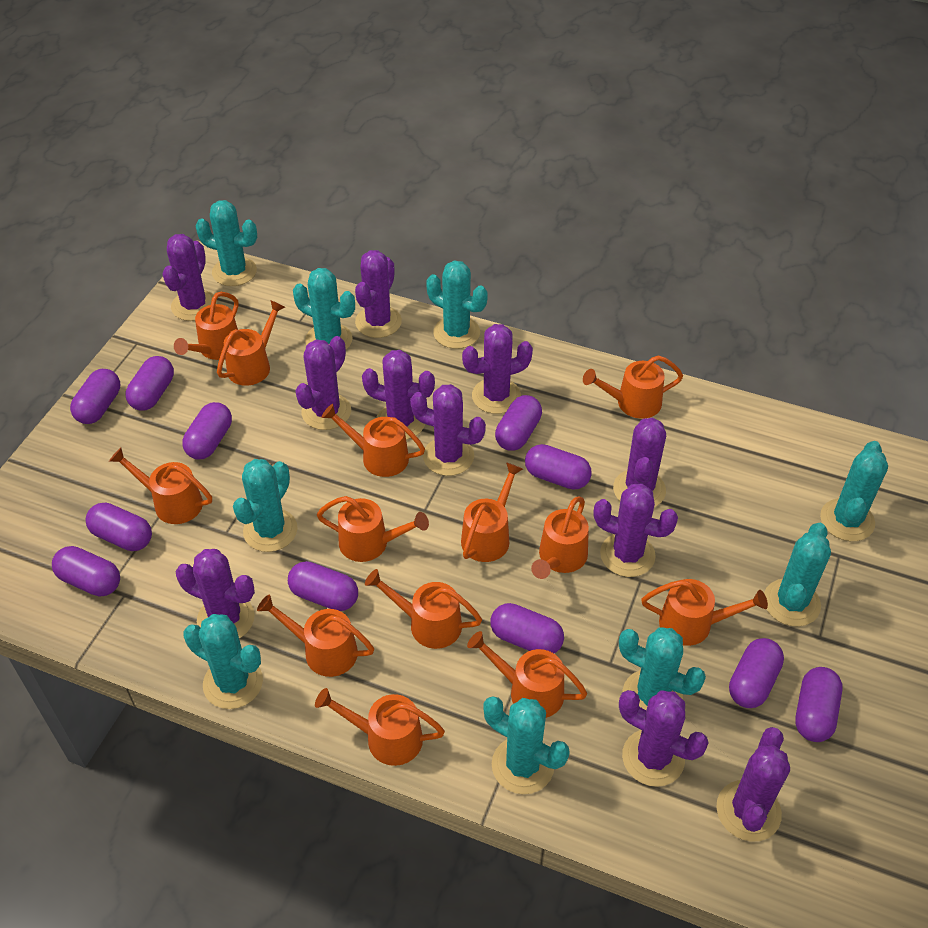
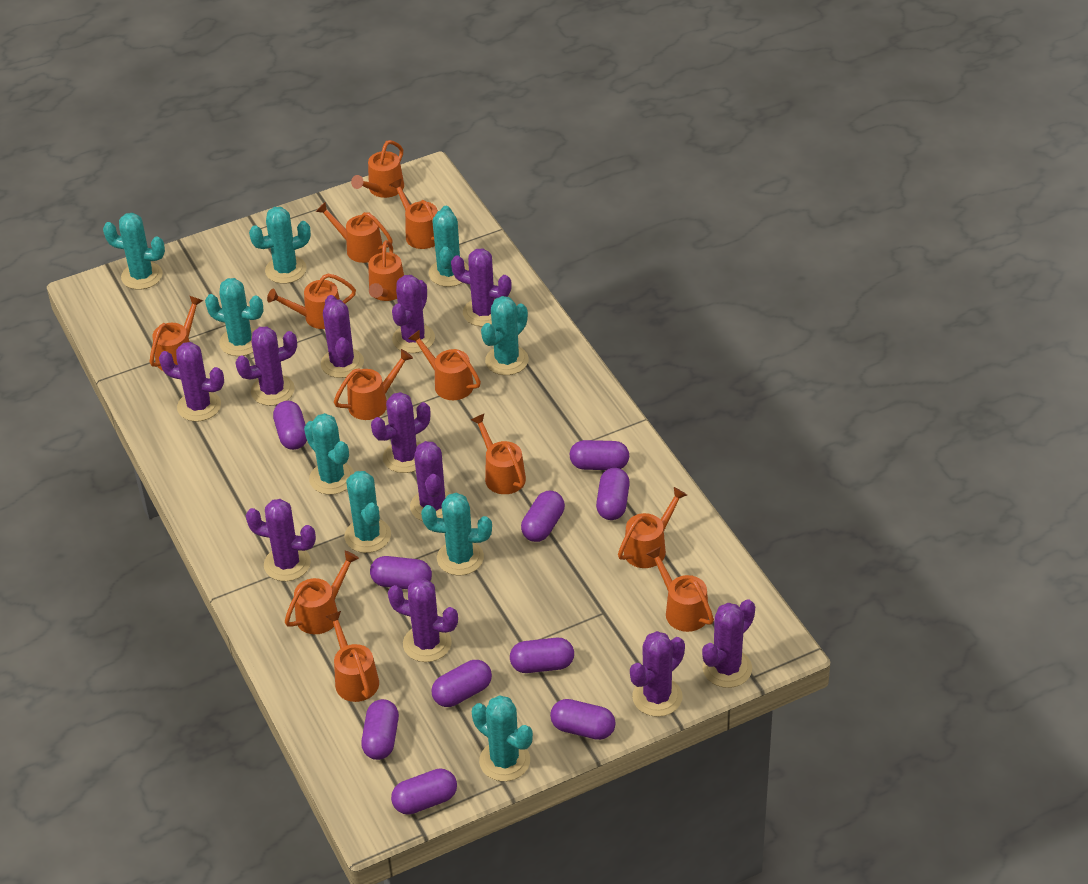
purple capsule: [52,546,120,597] [70,369,120,424] [86,503,152,551] [126,356,174,411] [182,402,232,460] [288,561,358,611] [490,603,564,653] [495,395,542,451] [525,444,592,490] [729,638,784,708] [795,667,843,742] = 11 -> [273,401,307,450] [361,699,399,760] [370,556,432,589] [391,768,457,815] [431,660,492,707] [510,638,574,673] [521,491,565,542] [550,699,616,740] [569,440,629,470] [596,468,630,520] = 10

